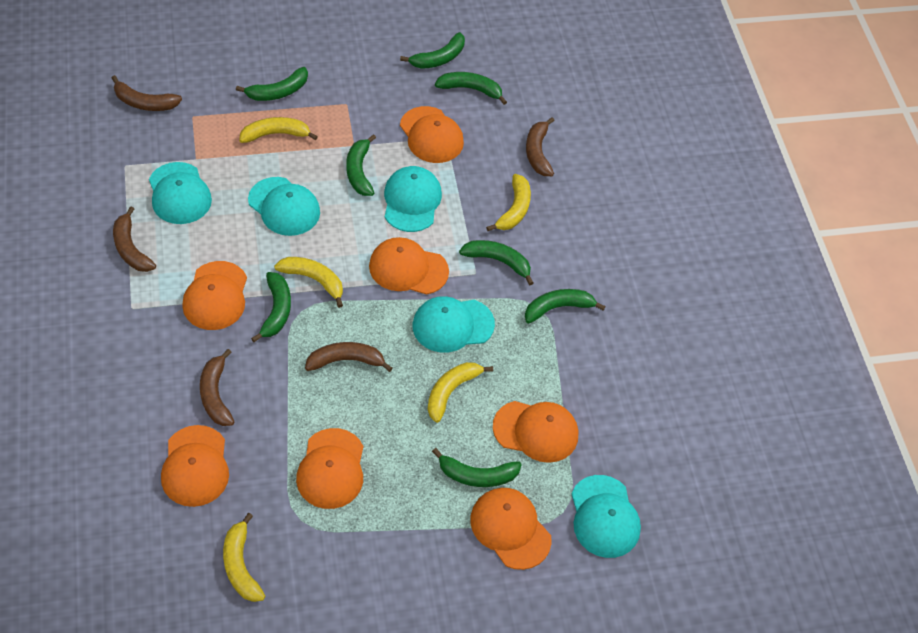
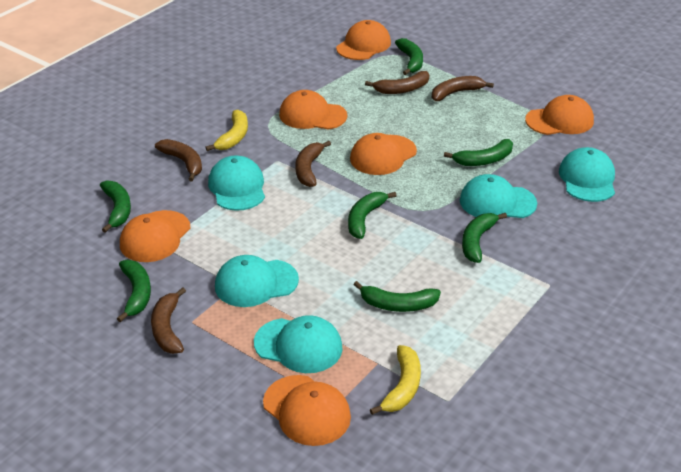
green banana: [236,67,308,101] [251,272,291,342] [346,134,376,196] [400,32,465,69] [432,448,522,487] [435,72,507,105] [459,240,533,285] [525,289,606,323] = 8 -> [100,180,131,233] [117,260,151,322] [348,192,397,239] [353,281,441,312] [395,38,423,75] [444,139,513,166] [462,213,507,263] = 7
orange cap: [161,425,229,507] [182,261,247,330] [296,428,363,509] [369,237,449,295] [400,106,464,163] [470,488,552,570] [493,401,578,463] = 7 -> [120,210,191,262] [263,375,351,446] [279,90,347,129] [336,20,391,60] [350,133,417,175] [525,95,594,135] = 6
yellow banana: [223,513,265,602] [239,117,318,143] [274,257,343,308] [428,362,493,423] [486,174,531,231] = 5 -> [205,110,248,151] [370,345,421,415] = 2

